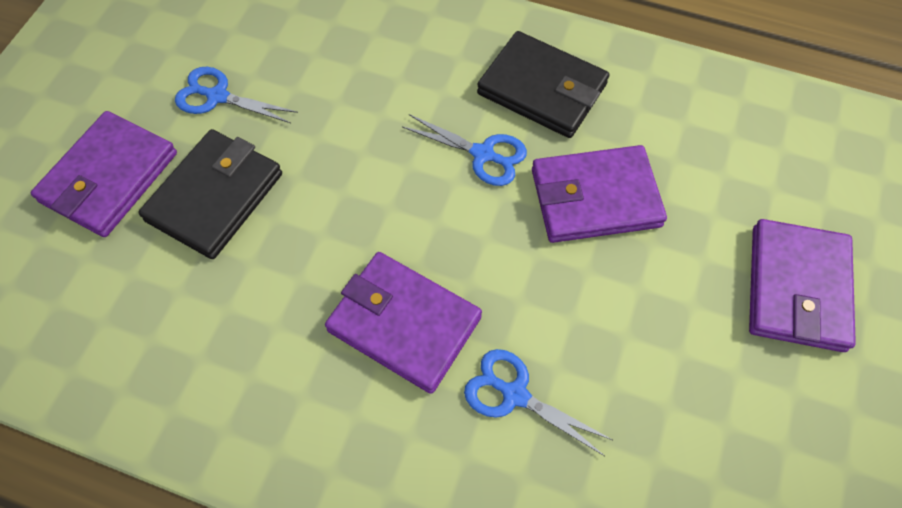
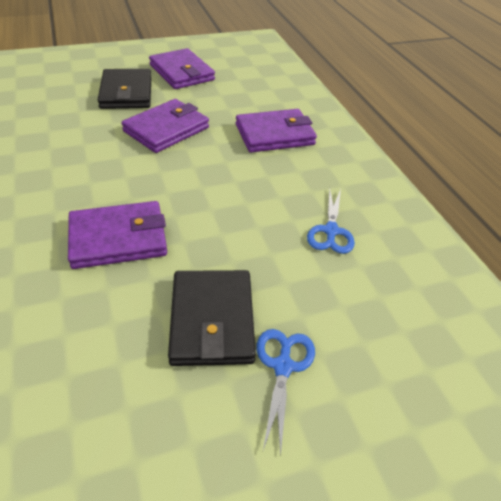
blue scissors: [175,67,298,123] [402,114,527,186] [464,349,612,456] = 3 -> [256,329,315,457] [307,188,355,254] = 2

